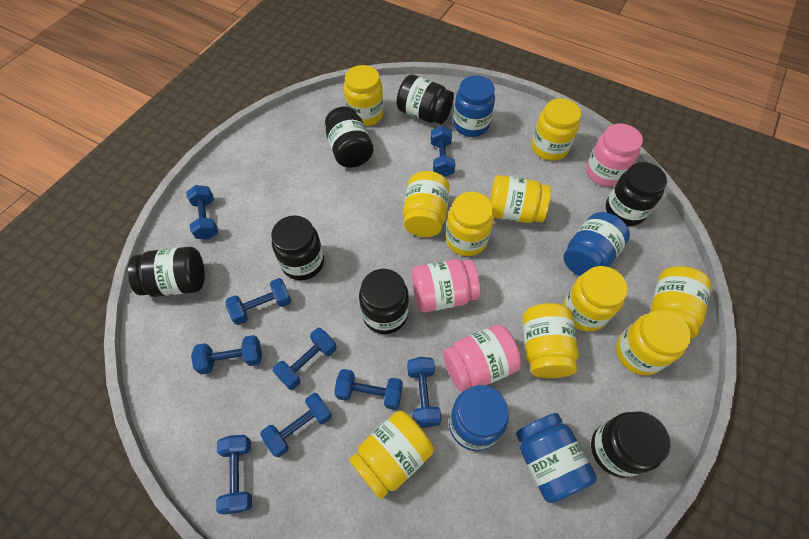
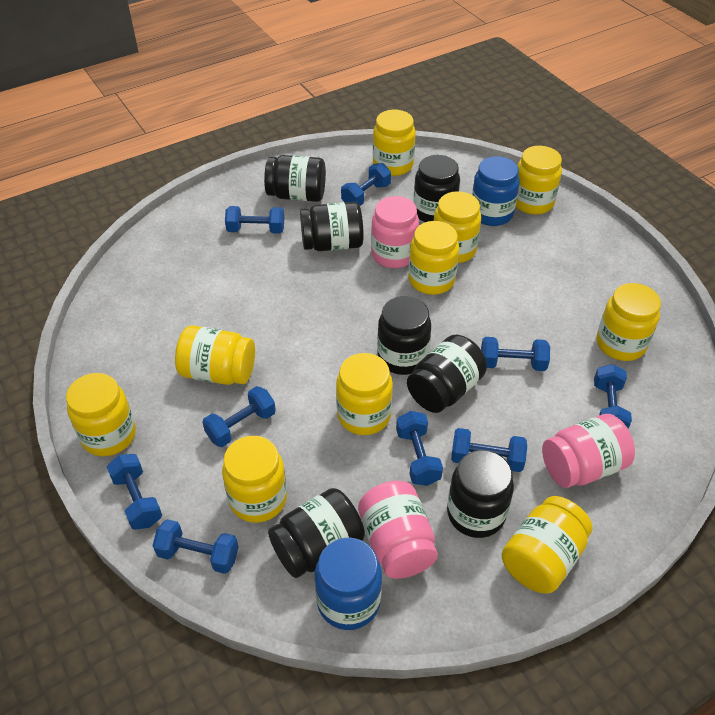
blue jar: [449,385,509,451] [453,75,495,137] [516,413,597,503] [563,212,630,276] = 4 -> [315,537,382,630] [472,156,520,226] = 2

